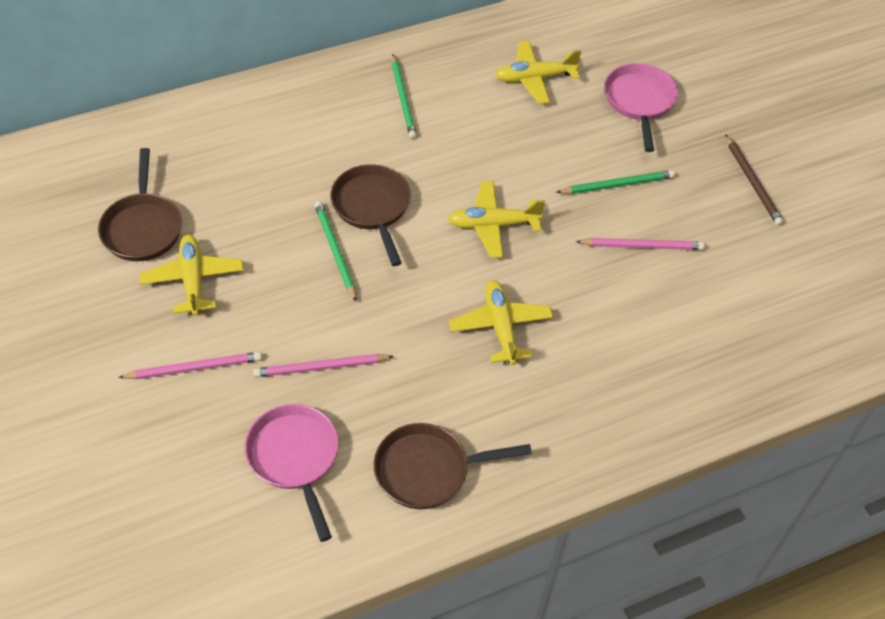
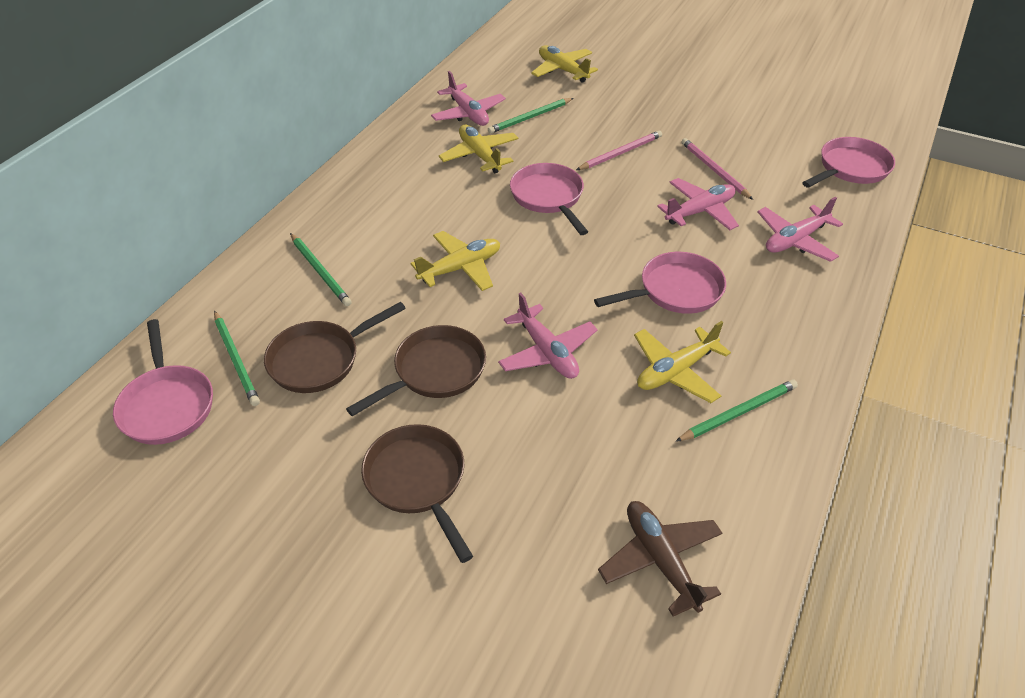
brown pencil: [725,134,783,226] = 1 -> none = 0
brown plane: none = 0 -> [598,501,723,617] = 1
green pencil: [314,201,356,301] [392,55,417,139] [556,170,675,194] = 3 -> [214,311,260,406] [290,233,352,306] [488,98,573,134] [675,380,798,442] = 4
pink pan: [244,404,338,542] [604,63,678,152] = 2 -> [113,319,213,445] [510,163,588,235] [594,252,726,314] [802,137,895,188] = 4
pink pencil: [118,352,262,379] [253,354,394,377] [575,238,705,250] = 3 -> [576,131,662,170] [681,138,753,200] = 2
pink plane: none = 0 -> [431,71,506,126] [498,293,598,379] [657,178,739,230] [757,197,843,262] = 4

